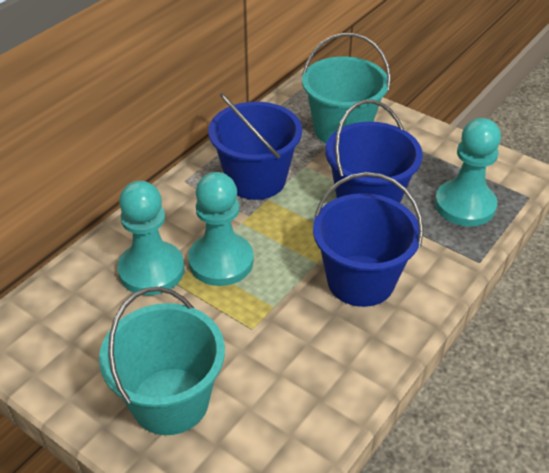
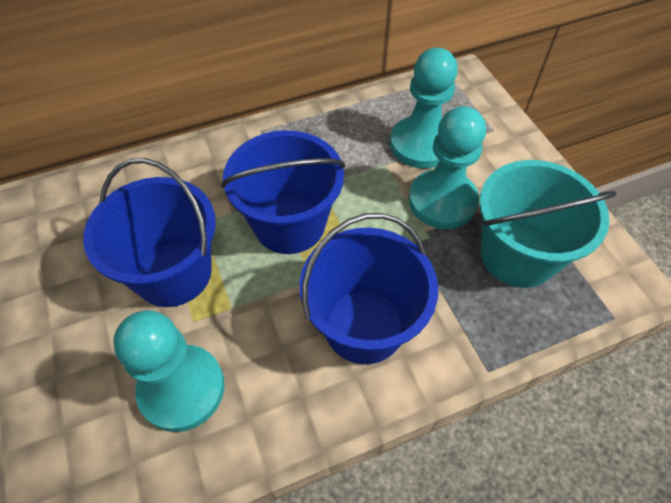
turquoise bucket: [99,287,225,435] [302,33,391,143] = 2 -> [479,160,617,288] = 1

